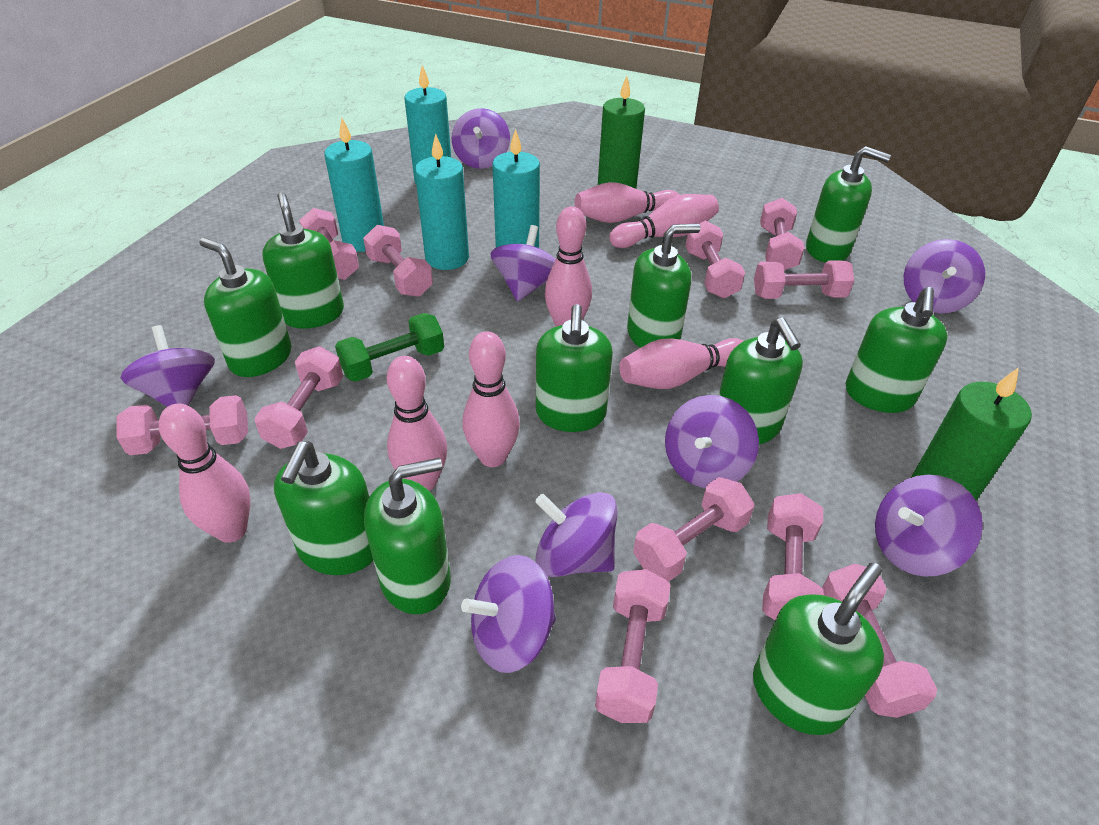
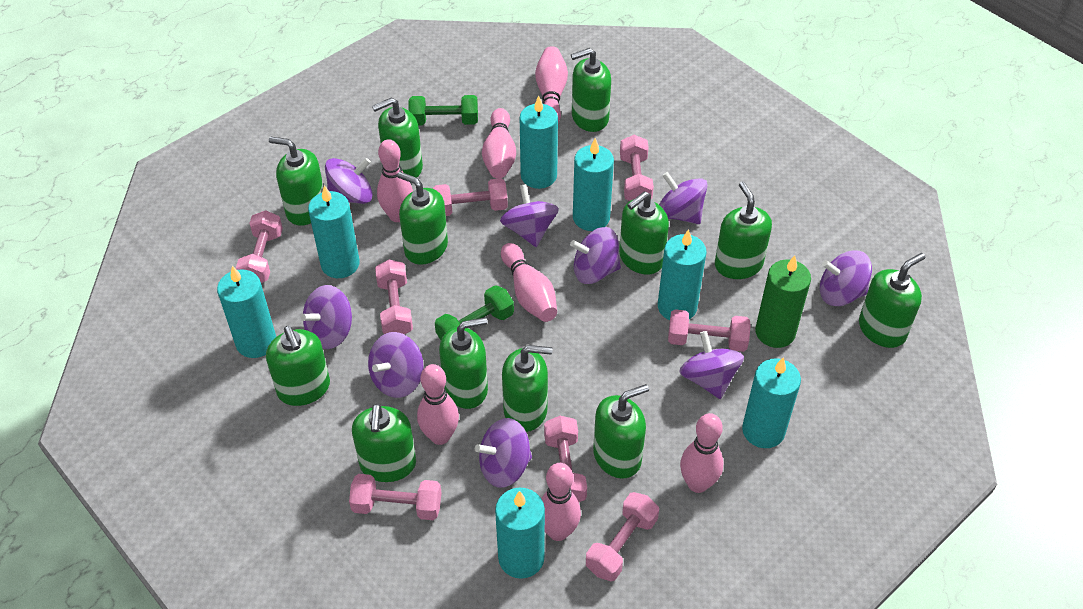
green candle: [598,76,645,189] [911,367,1032,501] = 2 -> [755,256,811,348] = 1
green dumbbell: [335,313,444,382] = 1 -> [408,95,478,125] [435,285,514,340] = 2
green soap dispenser: [199,238,291,377] [262,192,344,329] [274,441,373,575] [364,458,451,614] [536,304,613,432] [627,224,701,348] [718,318,803,444] [753,563,884,735] [806,146,891,263] [846,287,948,413] = 10 -> [266,326,330,406] [269,136,324,226] [352,403,416,482] [372,98,423,178] [397,172,448,265] [439,317,488,409] [502,345,553,432] [571,48,611,132] [593,384,649,479] [619,191,669,275] [715,182,772,279] [859,253,925,348] = 12
pink dumbbell: [116,395,248,455] [254,346,343,449] [299,208,359,280] [363,225,433,297] [595,569,670,723] [633,477,755,582] [685,220,745,298] [754,260,855,299] [760,198,805,270] [762,493,824,620] [822,564,937,718] = 11 -> [236,210,283,283] [349,474,442,520] [375,259,413,335] [433,178,508,216] [544,416,587,502] [586,492,659,581] [620,135,654,201] [668,309,751,352] = 8
purple spinning top: [120,325,215,407] [452,108,510,169] [461,555,556,673] [491,225,556,301] [535,492,617,577] [665,395,759,488] [875,475,983,576] [904,239,985,313] = 8 -> [301,285,352,349] [325,158,373,204] [368,332,424,398] [475,418,532,488] [500,184,559,247] [570,227,621,284] [659,172,708,224] [679,331,744,399] [820,251,872,306] = 9
turquoise candle: [324,118,384,252] [404,65,451,183] [415,134,469,270] [492,129,540,248] = 4 -> [217,266,276,358] [308,185,360,278] [495,487,545,579] [520,96,558,189] [573,138,614,231] [658,229,707,320] [742,357,801,448] = 7

